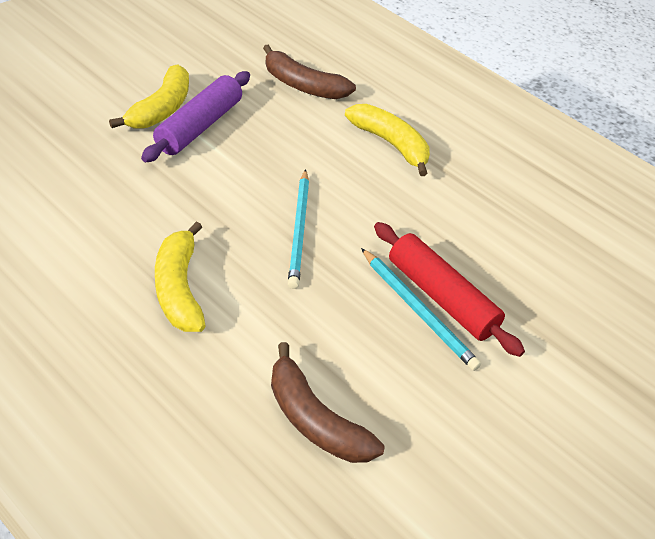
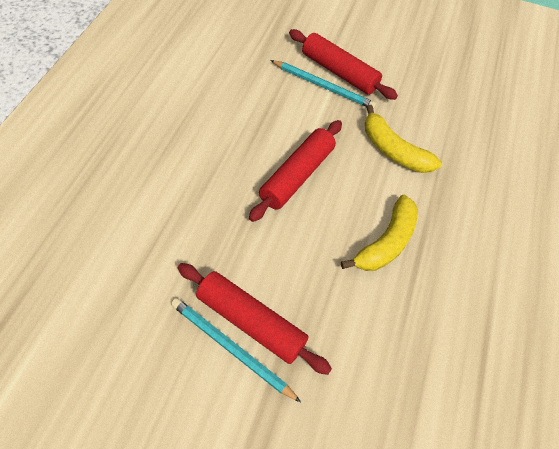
brown banana: [263,44,356,99] [271,342,384,463] = 2 -> none = 0
purple rolling pin: [141,71,250,162] = 1 -> none = 0
red rolling pin: [374,222,525,357] = 1 -> [178,263,332,375] [249,120,342,222] [289,29,398,100] = 3
yellow banana: [109,65,189,129] [155,222,205,332] [345,104,430,176] = 3 -> [341,195,418,271] [365,105,442,173] = 2

